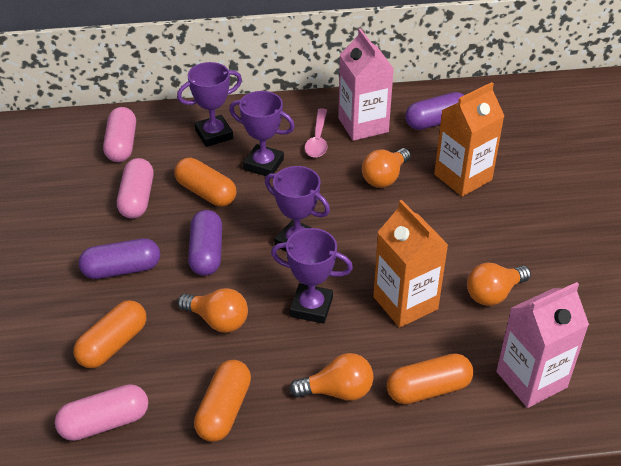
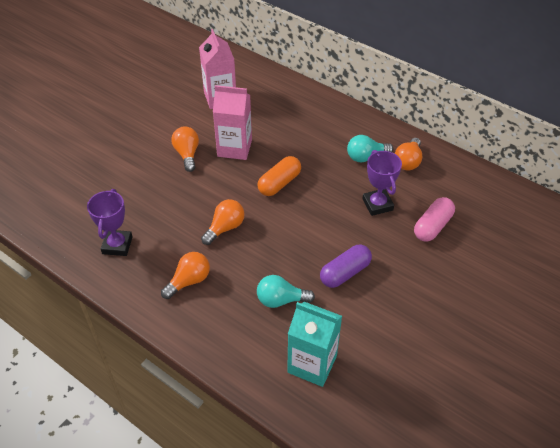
orange capsule: [73,300,146,368] [174,158,236,207] [194,360,251,442] [387,353,473,404] = 4 -> [258,156,301,196] = 1
orange carton: [373,200,448,328] [434,82,504,197] = 2 -> none = 0
pink capsule: [55,384,148,441] [103,107,136,162] [117,158,154,219] = 3 -> [414,197,455,242] = 1
pink spoon: [305,108,327,158] = 1 -> none = 0
purple capsule: [79,238,160,279] [188,210,222,276] [405,92,464,130] = 3 -> [320,245,372,288] = 1
purple trophy: [177,62,242,147] [229,91,295,176] [265,166,330,252] [271,228,353,324] = 4 -> [87,189,133,256] [362,150,402,216] = 2
turquoise carton: none = 0 -> [287,302,342,387] = 1
turquoise light bulb: none = 0 -> [257,275,315,308] [347,135,393,162] = 2

